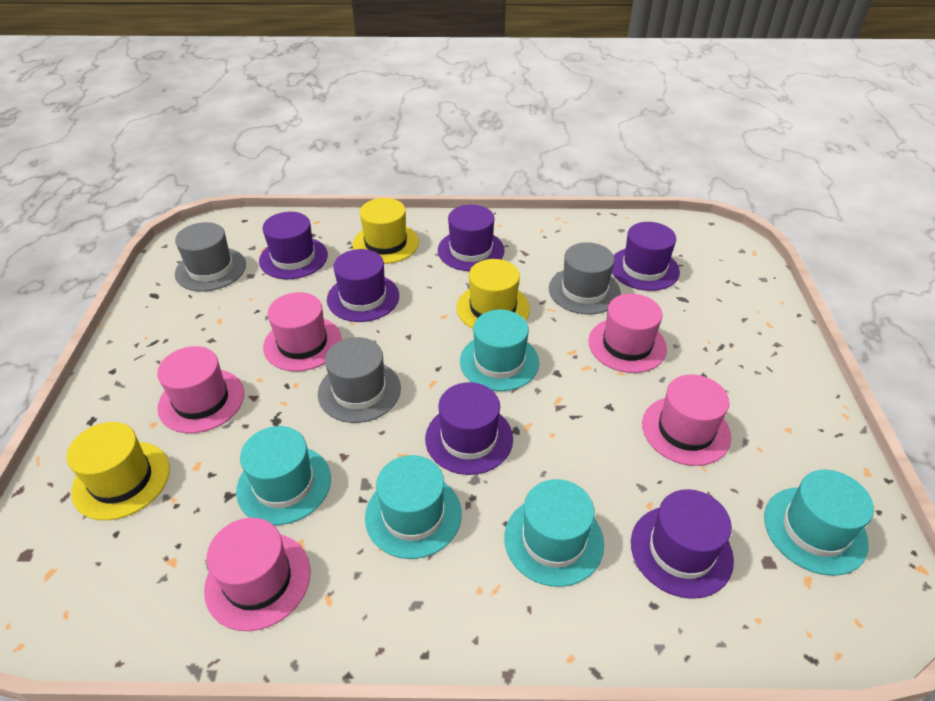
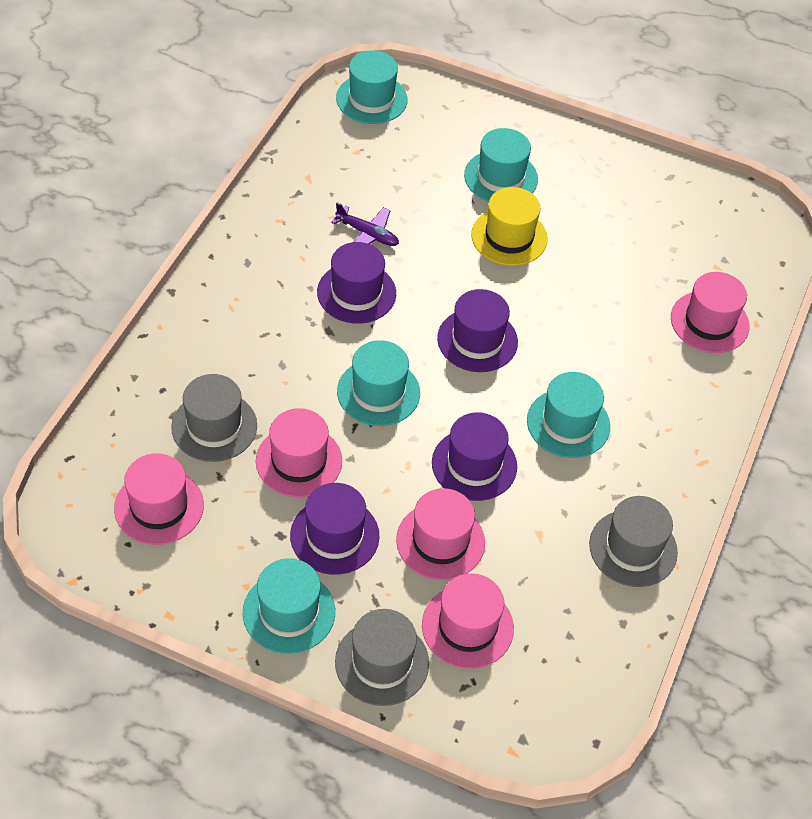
purple hat: [259,212,328,279] [327,249,399,322] [425,382,513,475] [438,204,505,271] [612,222,680,291] [631,489,734,599] = 6 -> [290,483,379,575] [317,242,396,324] [432,412,517,501] [437,289,518,372] = 4
purple plane: none = 0 -> [331,202,399,246] = 1
yellow hat: [67,422,170,520] [353,198,419,264] [456,259,530,329] = 3 -> [471,187,548,266] = 1

